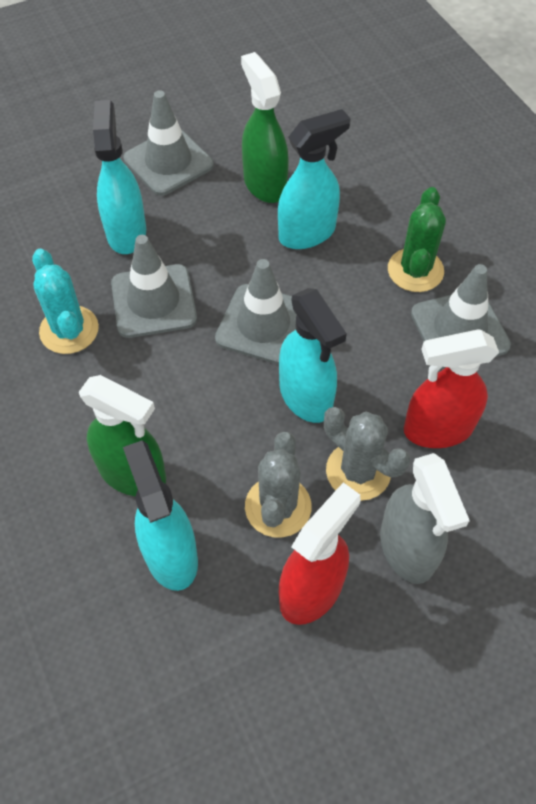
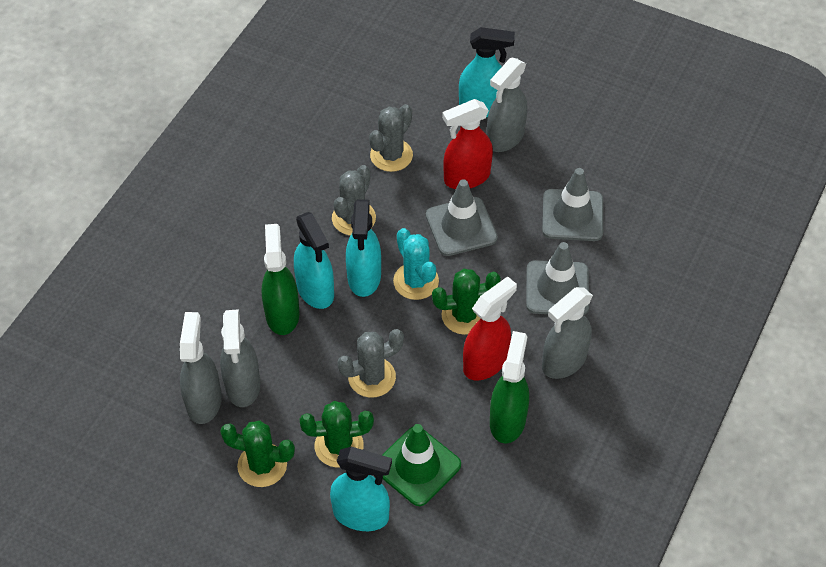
green cactus: [388,187,446,292] = 1 -> [220,420,295,487] [299,401,374,467] [432,269,501,335] = 3
green traffic cone: none = 0 -> [382,424,461,506] = 1
grey cactus: [245,432,312,538] [324,407,410,501] = 2 -> [332,165,376,236] [337,329,404,398] [369,104,413,172] = 3
grey spray bottle: [380,453,470,584] = 1 -> [180,312,222,424] [220,309,260,407] [487,58,527,152] [542,287,593,379] = 4
grey traffic cone: [111,235,197,338] [123,90,214,196] [215,259,297,365] [411,264,511,369] = 4 -> [426,179,498,256] [526,242,589,315] [542,168,603,241] = 3

